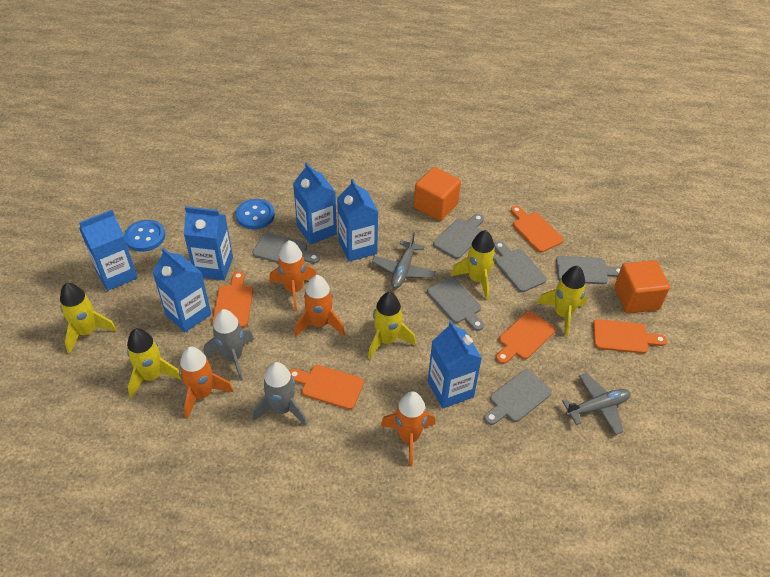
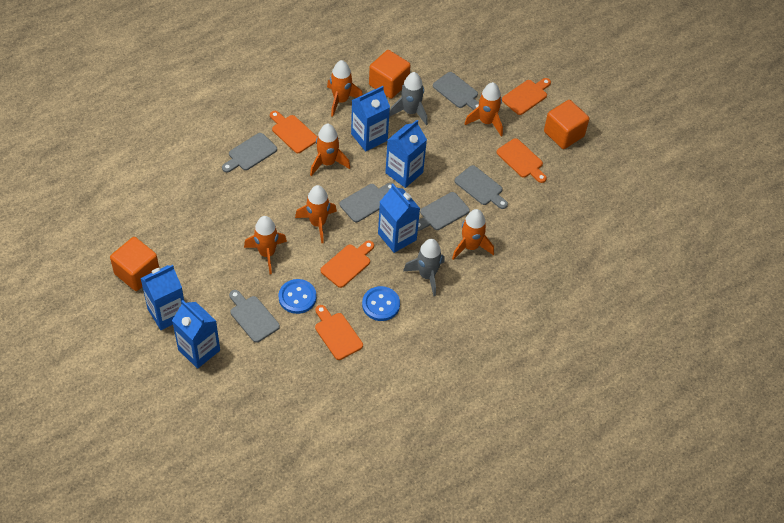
blue carton: [79,210,137,291] [152,247,211,332] [184,206,233,280] [293,162,337,245] [337,179,378,262] [428,321,482,408] = 6 -> [140,265,184,330] [172,300,220,369] [351,86,390,151] [378,184,420,253] [385,120,427,188] = 5
grey plane: [372,232,435,288] [562,373,631,435] = 2 -> none = 0
orange cube: [414,167,461,221] [614,260,670,313] = 2 -> [110,237,159,291] [369,50,411,99] [544,100,589,149] = 3
orange rocket: [179,346,233,419] [269,240,316,312] [294,275,345,337] [381,391,435,467] = 4 -> [244,216,287,274] [295,185,337,244] [310,124,350,176] [327,60,363,117] [452,209,494,260] [464,82,503,136] = 6
yellow rocket: [60,283,117,354] [127,328,182,398] [368,292,416,359] [451,230,496,300] [537,266,587,337] = 5 -> none = 0

